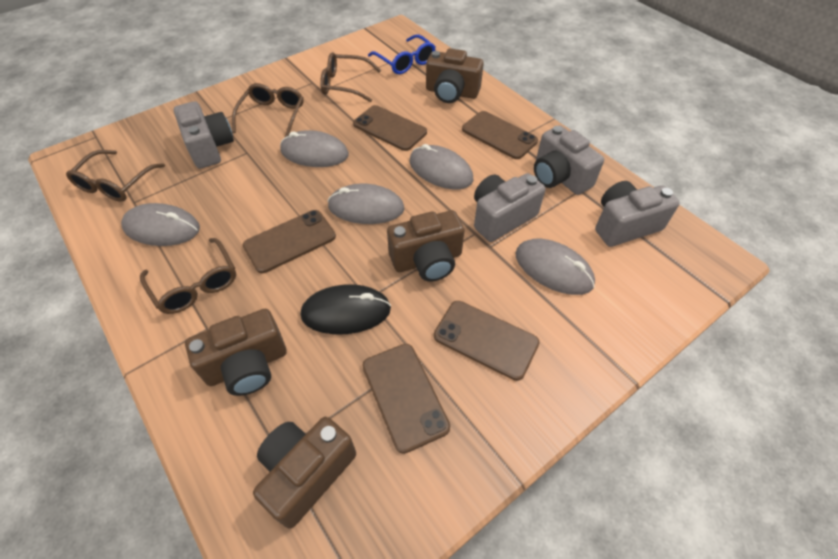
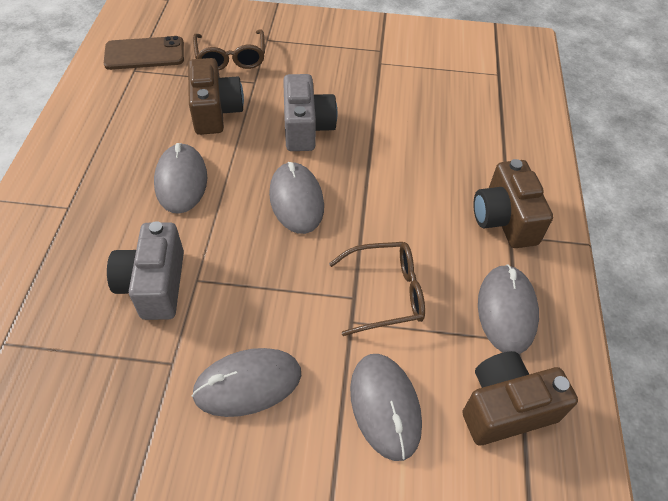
black mouse: [301,284,391,334] = 1 -> none = 0
blue glasses: [368,34,436,74] = 1 -> none = 0
brown camera: [185,309,287,396] [253,417,356,529] [387,210,464,281] [426,48,484,103] = 4 -> [188,58,244,135] [462,351,578,445] [473,159,553,248] = 3
brown glasses: [66,150,165,202] [140,238,236,314] [232,83,303,137] [320,52,381,102] = 4 -> [193,29,265,70] [329,242,425,336] = 2
brown phone: [243,210,336,273] [353,105,427,151] [362,344,450,454] [434,301,540,381] [462,111,538,159] = 5 -> [104,36,184,70] = 1
grey camera: [174,101,234,169] [474,173,546,242] [534,126,604,195] [595,181,680,247] = 4 -> [107,221,184,320] [283,74,337,151] = 2

